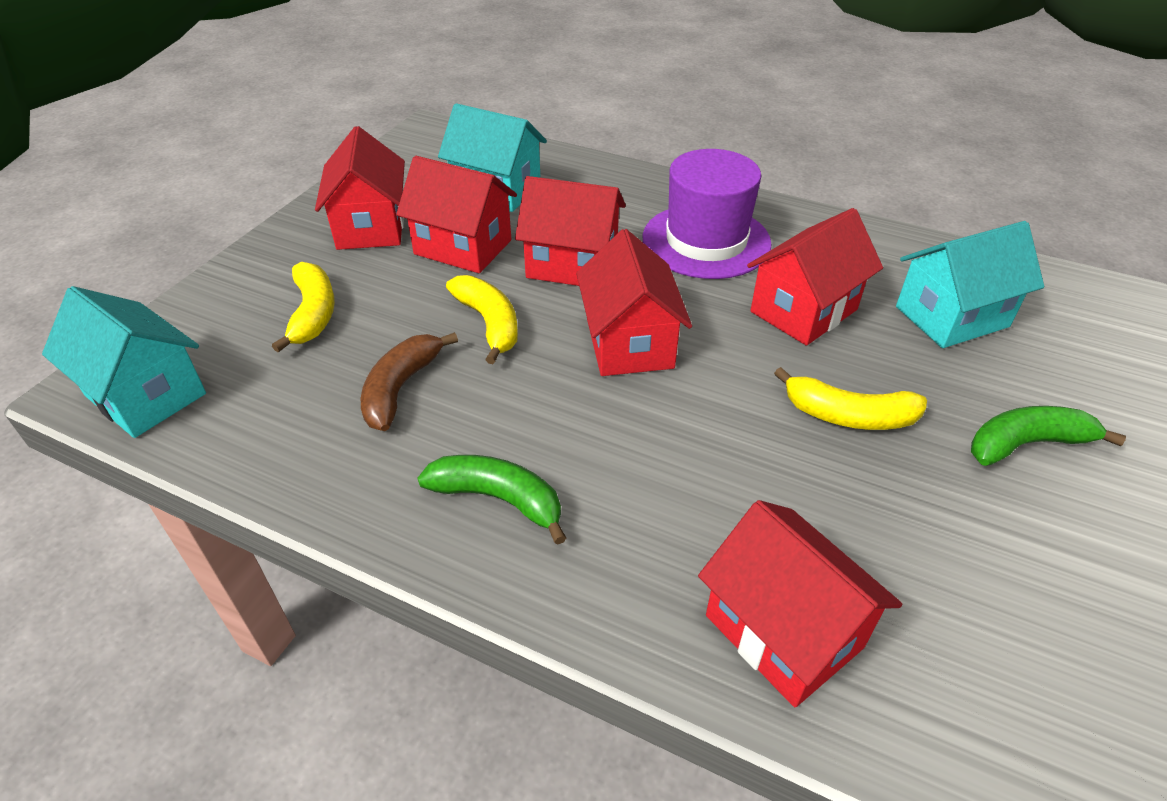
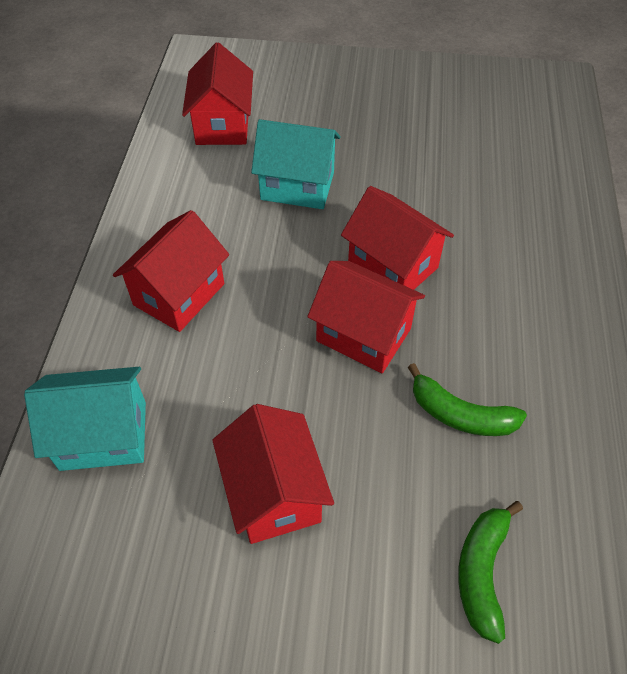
brown banana: [361,332,458,431] = 1 -> none = 0
purple hat: [643,149,772,279] = 1 -> none = 0
red house: [315,126,405,250] [396,156,517,273] [515,176,626,286] [576,229,692,376] [698,500,902,707] [747,208,883,346] = 6 -> [113,210,229,332] [182,42,253,145] [212,404,334,544] [307,261,425,373] [341,186,454,290] = 5
turquoise house: [42,286,206,438] [438,103,547,212] [896,221,1044,348] = 3 -> [24,367,146,471] [251,119,341,209] = 2
yellow banana: [272,262,335,352] [446,275,518,364] [774,367,927,430] = 3 -> none = 0

